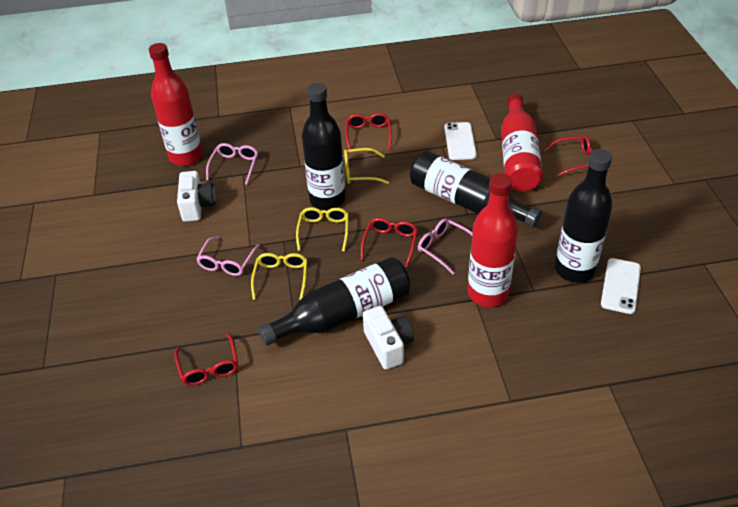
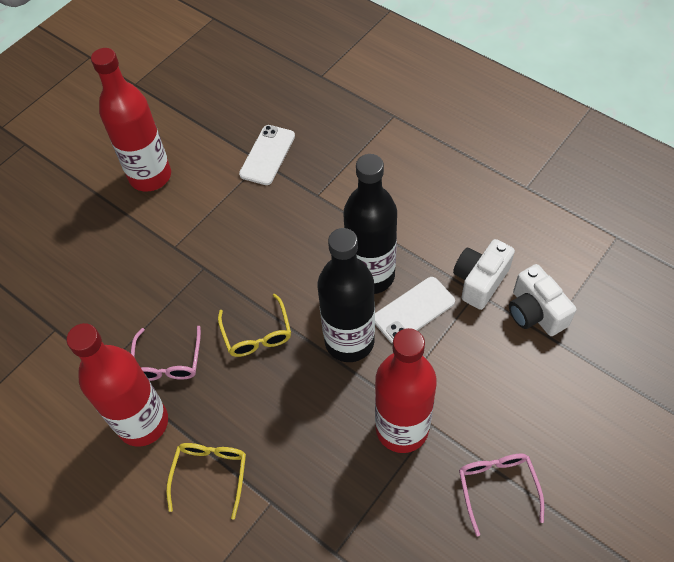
black bottle: [258,257,411,346] [302,83,346,210] [410,151,542,228] [555,149,612,283] = 4 -> [318,228,375,362] [343,154,397,294] = 2
pink glasses: [196,236,260,276] [206,143,258,185] [418,218,472,275] = 3 -> [131,326,201,381] [459,454,544,536] = 2
red glasses: [174,334,238,386] [346,113,392,150] [361,218,418,268] [544,136,593,177] = 4 -> none = 0
yellow glasses: [251,253,307,300] [296,207,349,252] [344,148,389,184] = 3 -> [166,443,246,520] [218,293,291,357] = 2

